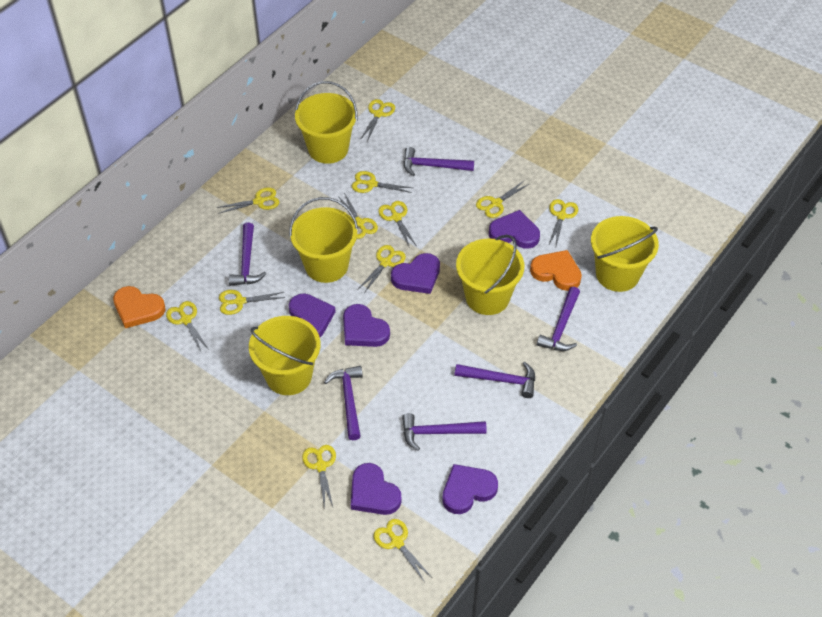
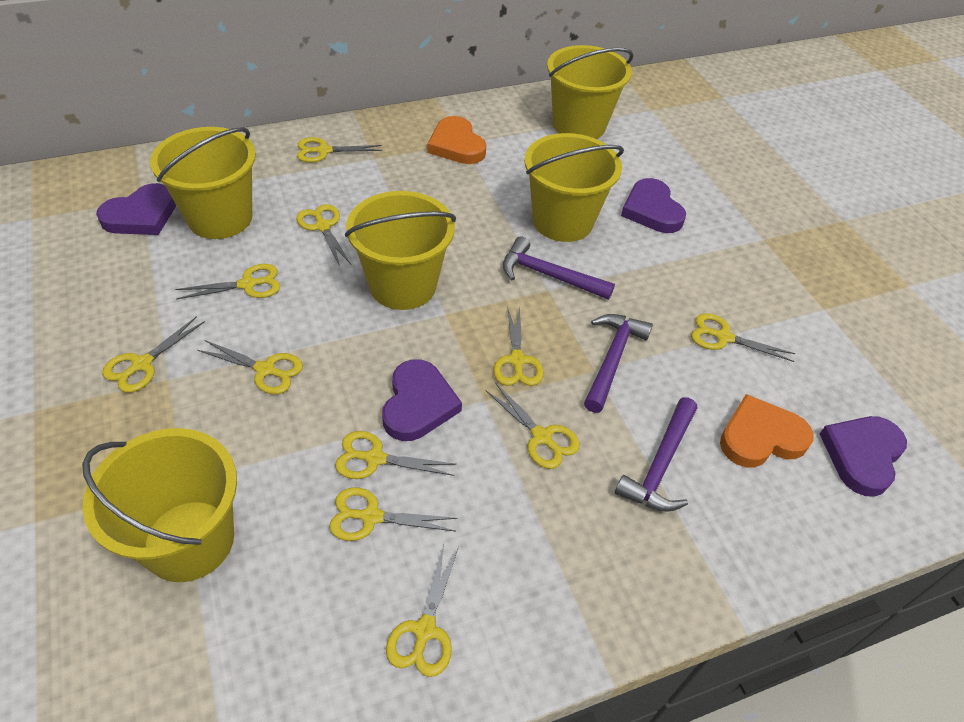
purple hammer: [229,222,266,286] [324,366,363,440] [402,413,487,451] [404,147,474,176] [455,362,535,398] [537,287,580,351] = 6 -> [503,236,615,300] [584,314,653,413] [615,397,697,512] = 3
purple heart: [289,293,336,337] [343,304,390,347] [351,463,402,515] [391,253,440,294] [442,464,498,514] [489,210,540,249] = 6 -> [96,183,176,235] [382,359,462,441] [621,178,686,233] [820,416,907,497] = 4
yellow scissors: [166,301,208,353] [217,187,279,214] [219,290,285,315] [302,445,336,509] [338,193,378,239] [352,171,413,193] [358,245,406,292] [361,99,395,141] [374,519,431,582] [379,201,416,248] [476,181,529,218] [548,199,578,246] = 12 -> [102,316,205,393] [175,264,280,300] [197,340,303,394] [296,204,351,266] [297,137,382,163] [329,487,458,541] [335,431,457,479] [386,545,459,677] [485,383,580,469] [493,306,544,386] [691,313,796,362] = 11

